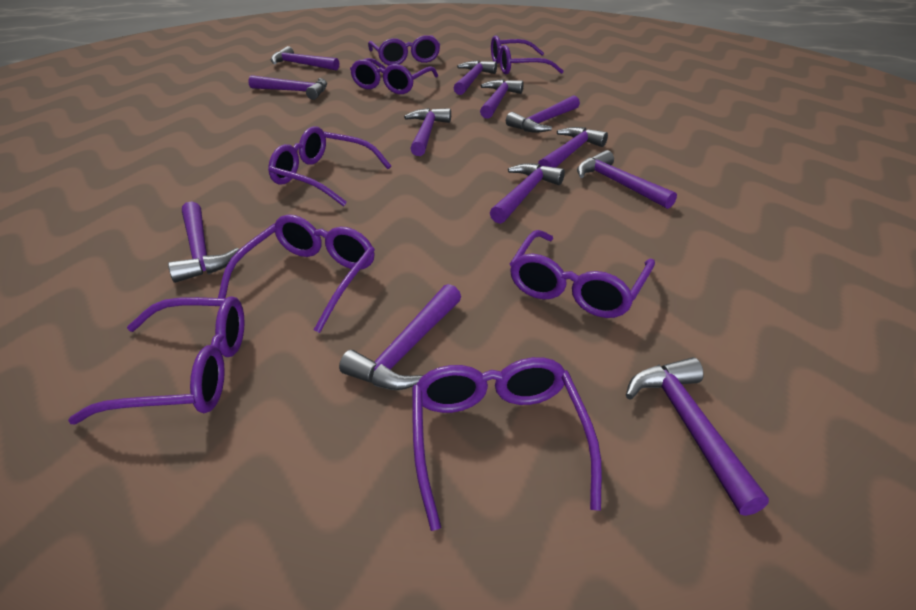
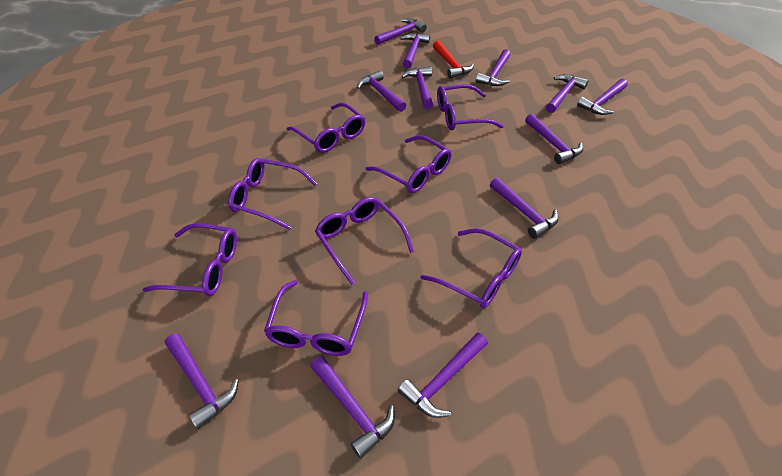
red hammer: none = 0 -> [433,41,474,79] = 1

